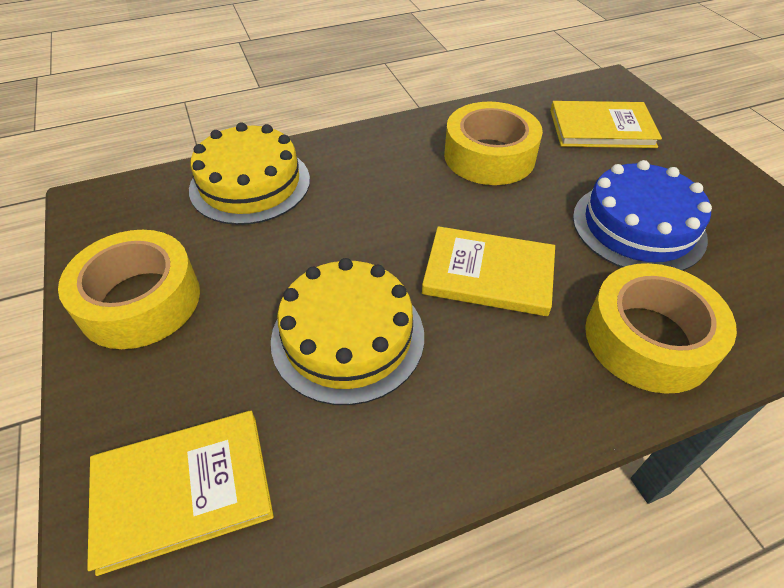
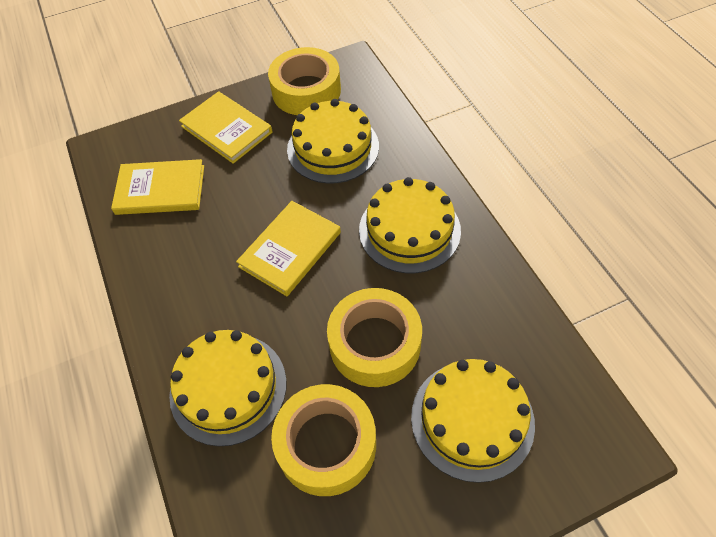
blue cake: [573,160,712,271] = 1 -> none = 0
yellow cake: [189,122,310,225] [271,258,424,405] = 2 -> [169,330,286,446] [287,99,379,184] [359,177,461,273] [411,359,535,483] = 4

